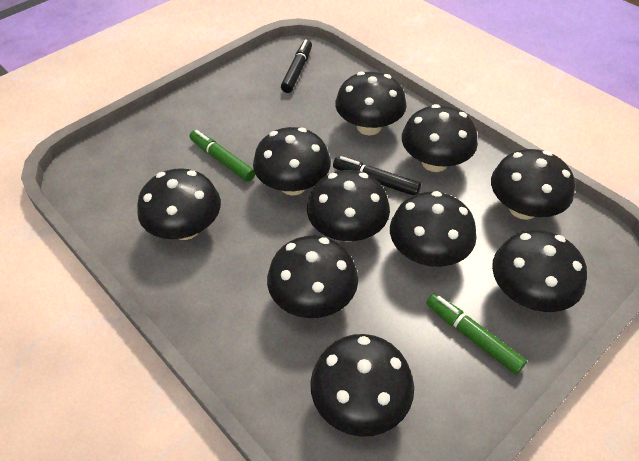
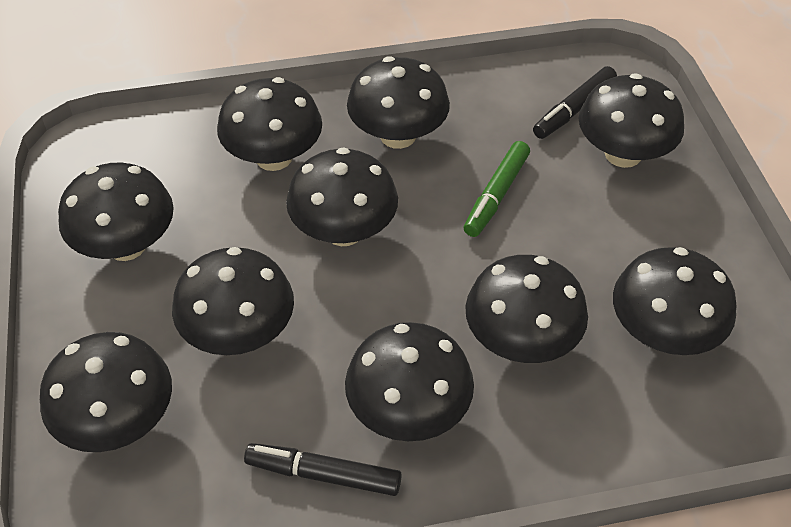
green marker: [189,130,255,182] [426,293,527,374] = 2 -> [464,141,530,237] = 1

